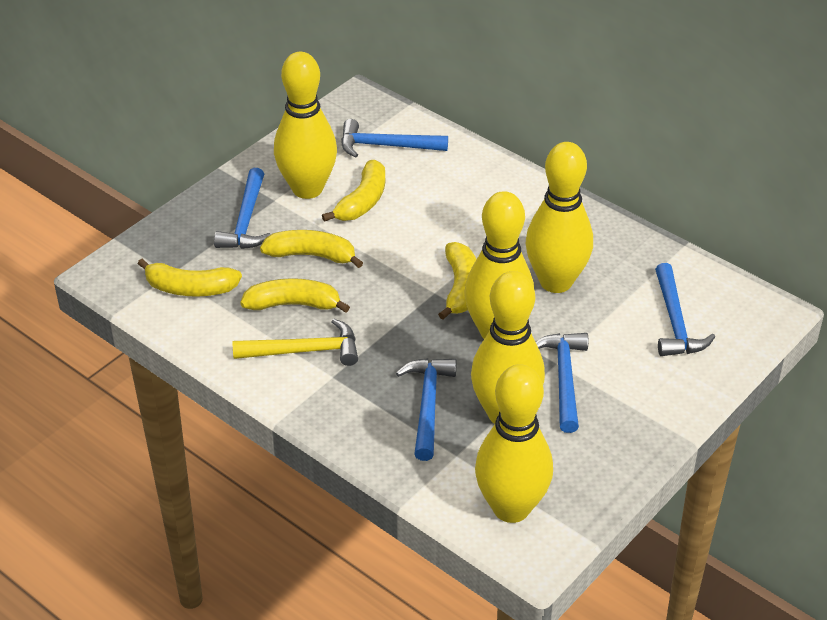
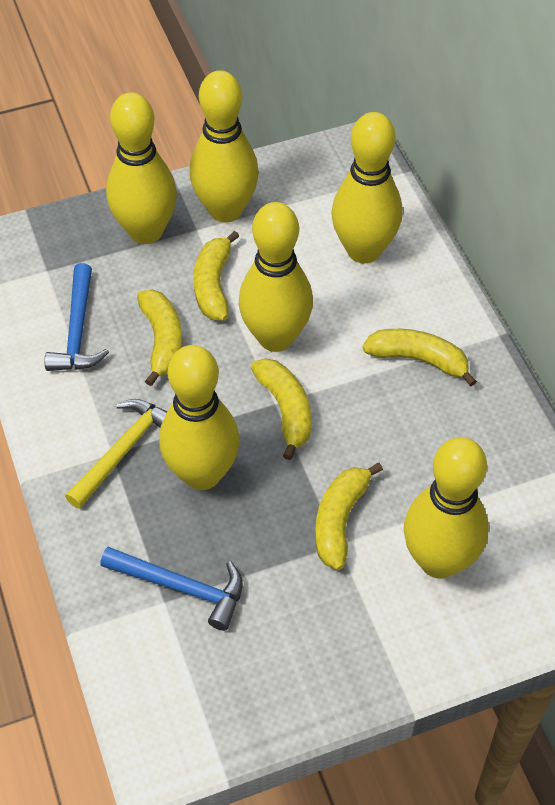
blue hammer: [214,168,271,249] [341,119,448,158] [396,358,457,461] [536,333,588,433] [655,263,715,356] = 5 -> [45,263,109,371] [100,547,243,631] = 2
yellow bowling pin: [274,52,337,199] [465,191,534,339] [471,271,545,424] [475,364,553,523] [526,142,593,293] = 5 -> [106,92,177,244] [159,345,240,490] [189,70,259,222] [239,202,313,352] [331,112,402,263] [404,437,488,579] = 6

